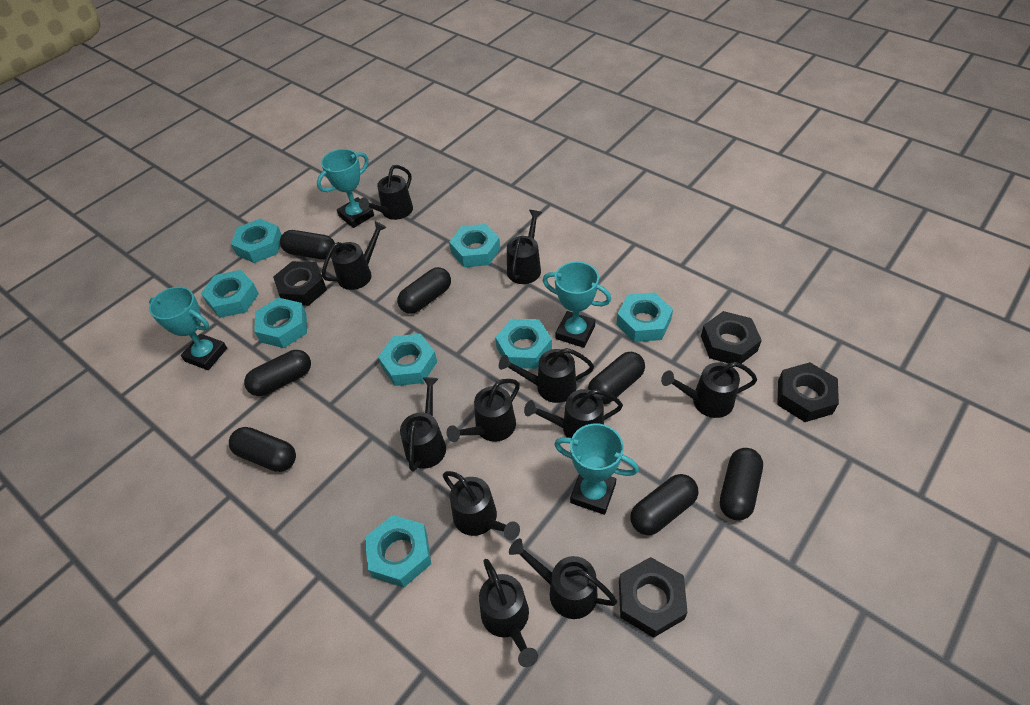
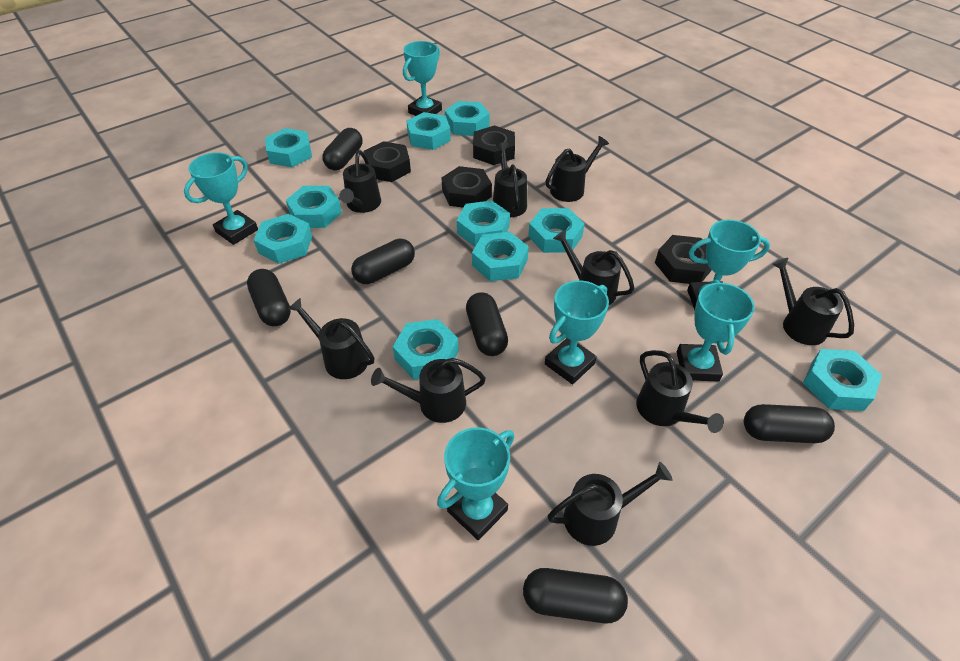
black capsule: [229,427,296,472] [244,350,311,396] [280,230,335,259] [397,267,451,314] [588,352,645,405] [630,474,698,535] [720,448,763,521] = 7 -> [247,269,291,326] [322,128,362,171] [351,239,415,284] [466,292,508,356] [523,568,628,624] [744,404,835,443] = 6
black watering can: [322,221,387,290] [359,165,413,220] [400,377,446,471] [443,471,520,540] [447,379,520,442] [479,559,538,667] [499,348,594,403] [507,210,542,284] [509,538,617,619] [524,389,623,438] [661,362,757,418] = 11 -> [288,298,374,379] [340,150,381,213] [371,358,486,423] [493,142,527,217] [546,136,609,202] [548,462,672,546] [553,230,635,305] [636,350,724,433] [772,258,854,345] = 9
turquoise nut: [201,270,259,318] [231,219,282,263] [254,298,307,348] [365,515,431,587] [378,334,437,386] [449,224,500,267] [495,319,552,369] [616,292,673,342] = 8 -> [254,214,312,264] [265,128,312,167] [286,186,342,228] [393,319,459,380] [406,112,451,150] [445,101,490,136] [457,200,510,247] [472,232,529,281] [528,208,585,253] [803,349,882,411] = 10
turquoise trophy: [149,287,227,370] [317,149,374,228] [543,262,611,348] [554,423,639,515] = 4 -> [184,152,258,245] [403,41,442,116] [437,427,514,540] [545,280,609,384] [677,280,755,382] [687,220,770,310] = 6

